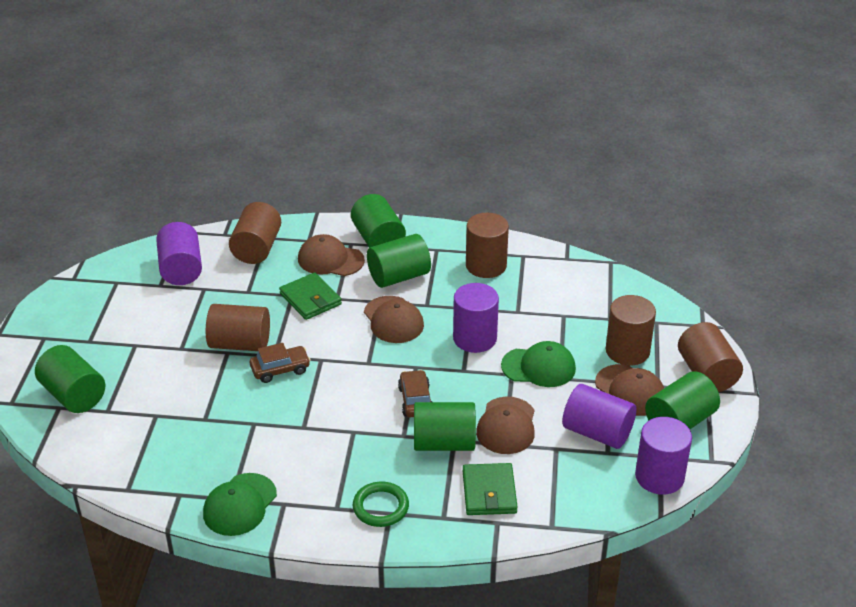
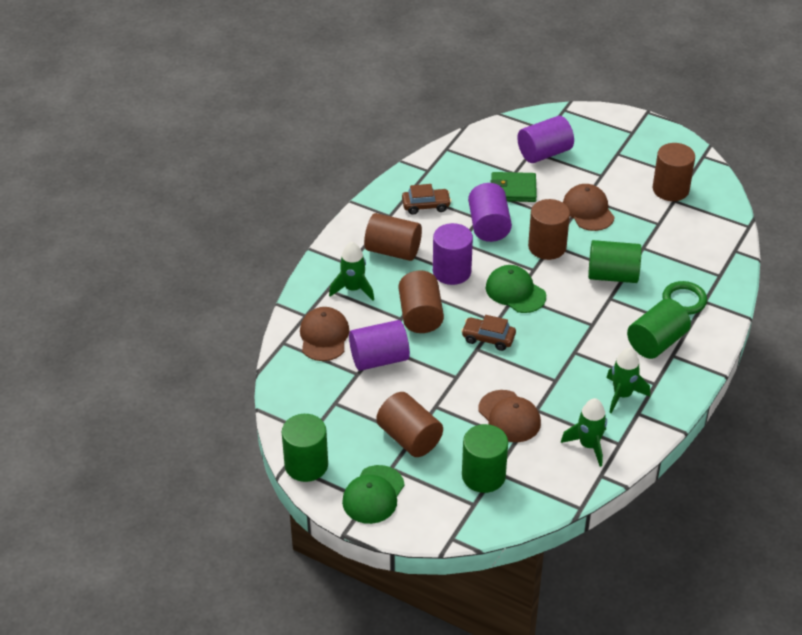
brown cap: [298,234,365,276] [364,296,424,343] [476,397,535,454] [595,364,664,416] = 4 -> [300,307,349,361] [478,390,541,442] [563,184,615,231] = 3
green cylinder: [35,345,105,413] [351,194,406,248] [367,234,431,288] [414,402,476,451] [645,371,720,429] = 5 -> [282,414,328,482] [462,424,508,493] [588,240,642,283] [627,299,691,359] = 4
green rocket: none = 0 -> [329,242,374,301] [561,398,607,467] [606,348,650,414] = 3
green wallet: [279,272,342,320] [463,463,518,515] = 2 -> [490,172,537,202] = 1

